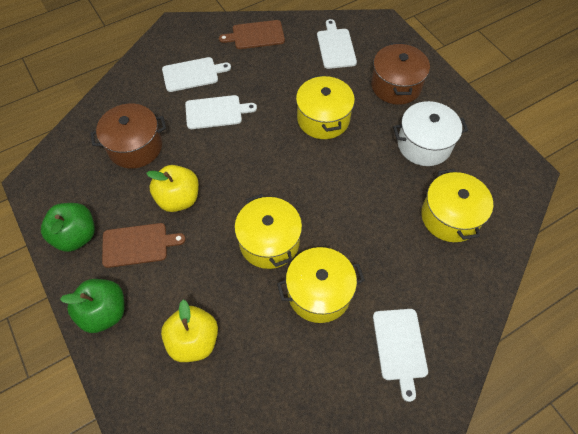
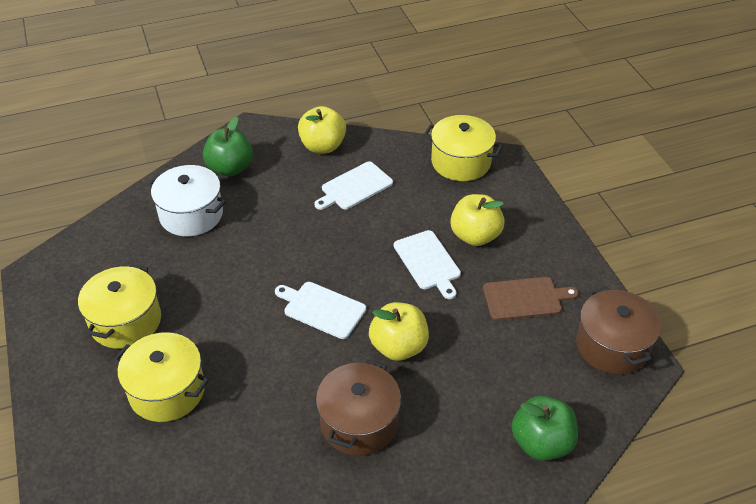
brown cutting board: [102,223,186,268] [219,20,285,49] = 2 -> [483,277,579,320] = 1
white cutting board: [162,57,231,92] [185,95,257,129] [317,19,357,69] [373,309,428,402] = 4 -> [275,282,366,339] [314,162,393,210] [394,230,461,299] = 3
yellow apple: [146,165,199,212] [161,300,218,362] = 2 -> [298,106,346,153] [369,302,429,361] [450,194,505,246] = 3
yellow pot: [235,194,302,269] [277,247,365,323] [296,75,355,139] [421,169,493,242] = 4 -> [78,264,161,349] [114,332,209,422] [424,115,503,181] = 3

